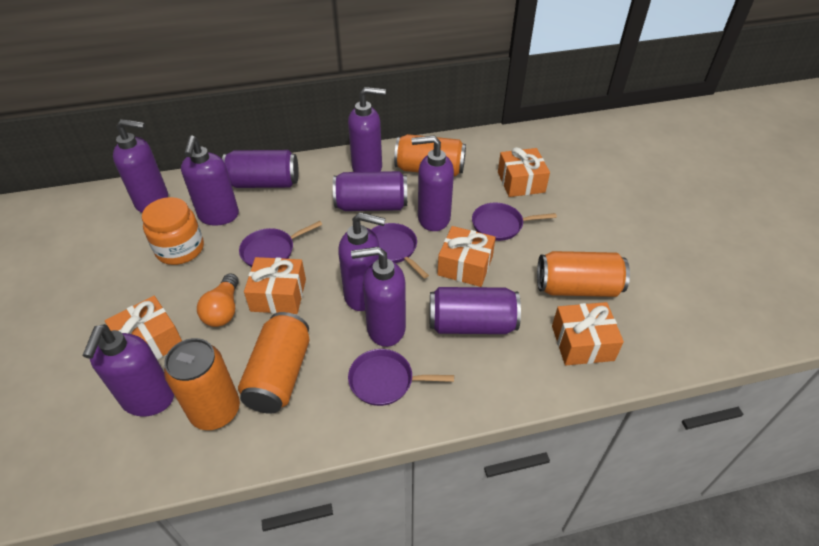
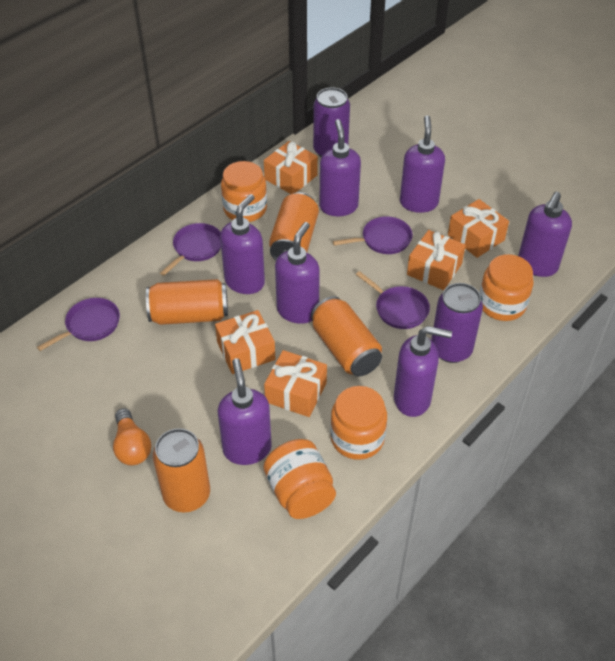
orange jar: [142,197,204,265] = 1 -> [221,161,267,222] [263,439,336,519] [330,386,387,460] [479,254,534,321] = 4
purple can: [222,150,299,188] [333,171,407,211] [430,287,521,334] = 3 -> [313,87,350,157] [431,283,483,363] = 2

